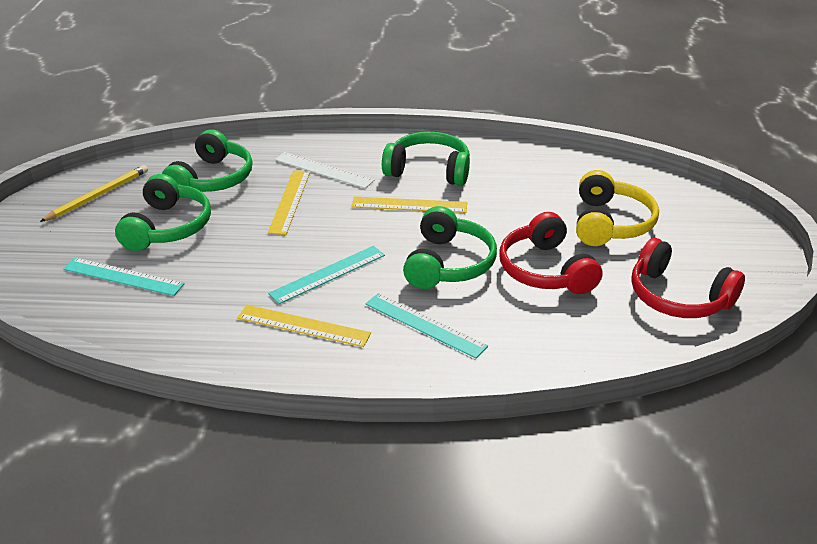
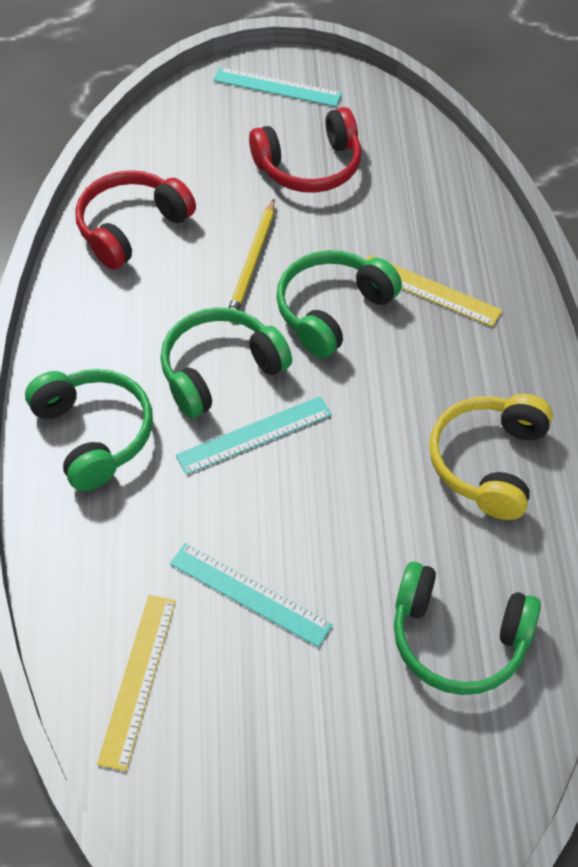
white ruler: [275,152,374,189] = 1 -> none = 0
yellow ruler: [237,305,371,347] [268,170,310,235] [351,197,467,213] = 3 -> [97,595,176,771] [366,255,502,327] = 2

